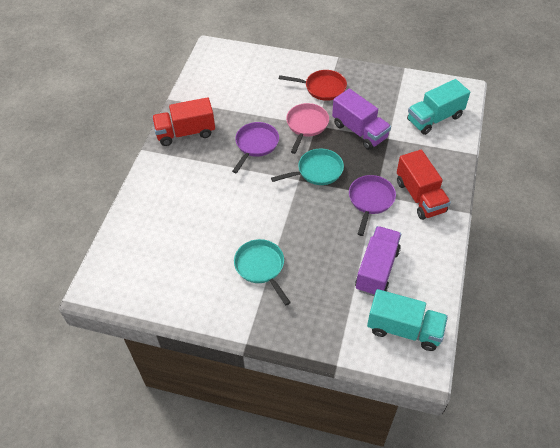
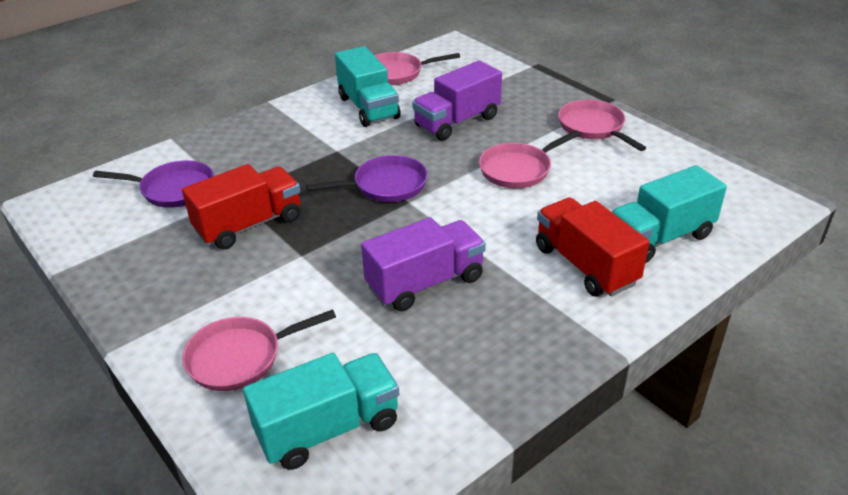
pink pan: [286,103,329,154] = 1 -> [182,309,336,391] [374,52,460,85] [479,130,581,188] [558,100,646,151] = 4
red pan: [279,70,347,101] = 1 -> none = 0
turquoise pan: [234,239,291,305] [271,149,344,185] = 2 -> none = 0
turquoise truck: [367,289,448,351] [407,79,470,135] = 2 -> [243,353,399,470] [335,46,401,127] [611,165,727,263] = 3

